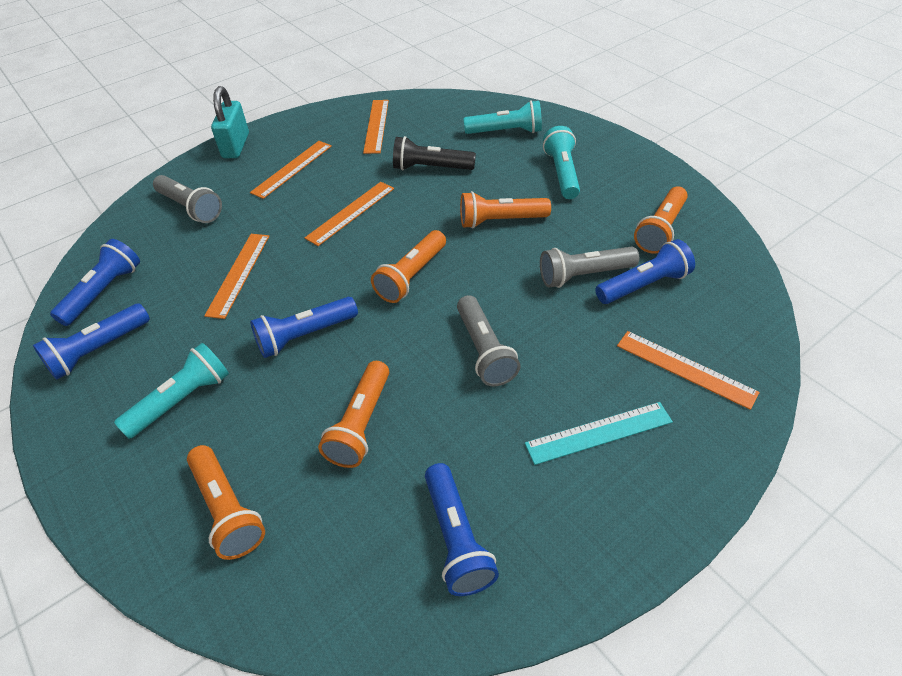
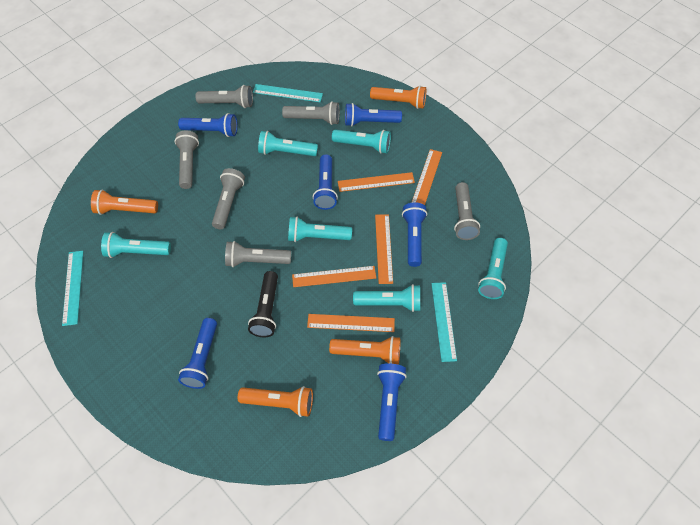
blue flashlight: [33,304,150,380] [50,239,140,326] [250,297,358,358] [425,463,499,596] [595,239,695,304] = 5 -> [178,113,238,137] [178,318,217,389] [313,154,338,210] [345,103,402,127] [377,363,407,441] [402,202,427,267] = 6
grey flashlight: [153,175,222,223] [457,295,521,386] [540,247,639,288] = 3 -> [174,130,199,189] [195,85,253,108] [212,168,245,229] [225,241,291,267] [282,101,340,125] [454,182,480,240] = 6
orange flashlight: [187,445,265,560] [318,361,389,468] [371,230,446,303] [460,191,551,229] [634,187,688,254] = 5 -> [91,190,158,215] [238,386,313,417] [329,336,400,364] [370,86,426,109] = 4
turquoise flashlight: [114,343,229,439] [464,100,542,134] [543,126,580,199] = 3 -> [101,232,171,258] [258,131,318,156] [288,217,352,242] [332,130,391,154] [353,284,420,312] [478,238,508,299] = 6
turquoise padlock: [211,86,249,158] = 1 -> none = 0
turquoise ruler: [525,402,673,465] = 1 -> [62,251,83,326] [253,84,323,102] [431,282,457,362] = 3

